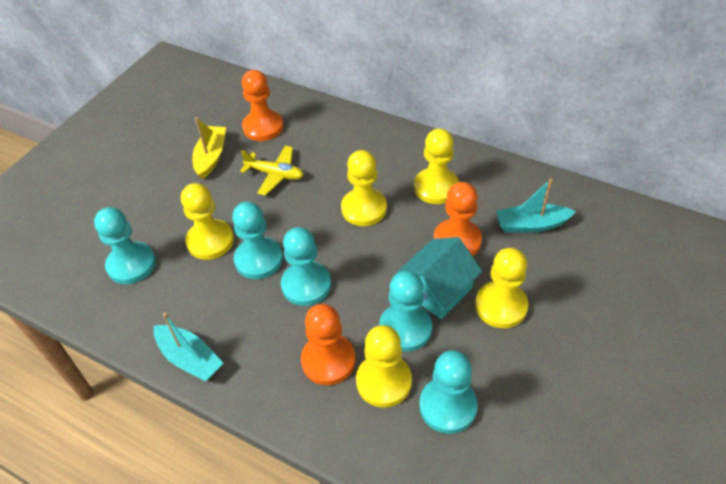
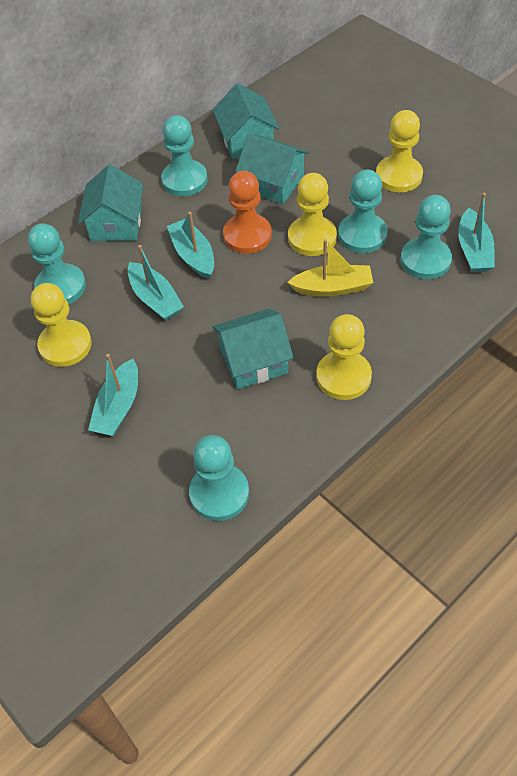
orange pawn: [242,70,284,141] [301,304,356,385] [433,182,482,256] = 3 -> [223,171,272,254] = 1
turquoise boat: [154,313,223,381] [496,178,575,233] = 2 -> [88,354,138,436] [128,245,184,321] [167,212,214,279] [458,193,495,273] = 4
turquoise house: [396,237,482,319] = 1 -> [78,164,144,241] [212,309,294,389] [213,83,279,159] [235,133,309,204] = 4
yellow pawn: [181,183,234,260] [341,150,387,226] [356,325,412,408] [414,128,459,204] [475,248,529,328] = 5 -> [31,283,92,367] [288,173,337,256] [316,314,372,400] [376,110,423,192] = 4
yellow plane: [240,146,304,196] = 1 -> none = 0

